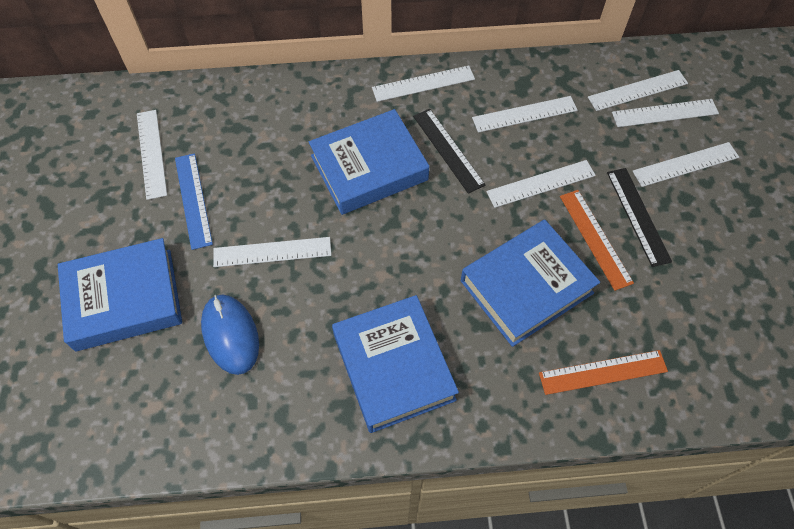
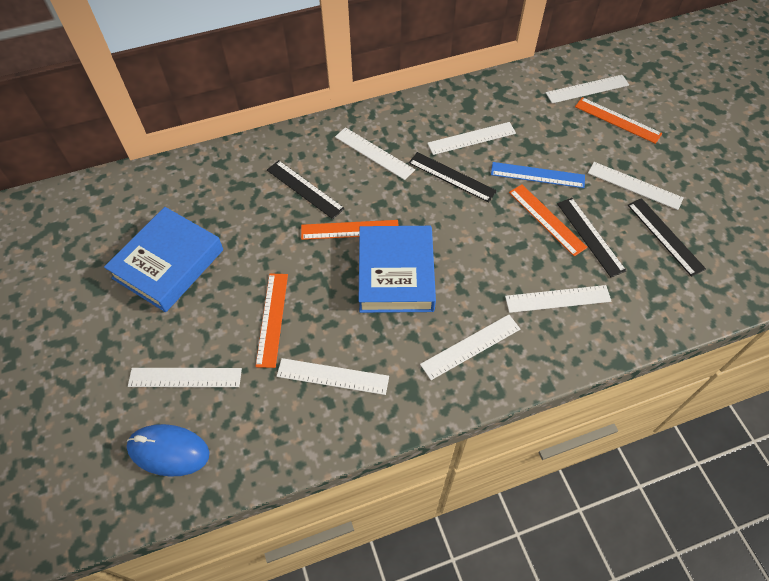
black ruler: [413,109,485,194] [607,168,672,267] = 2 -> [267,160,345,219] [409,152,497,202] [557,198,627,277] [628,198,706,277] = 4
blue book: [58,238,182,351] [309,109,429,215] [332,295,459,433] [461,220,600,347] = 4 -> [104,207,223,312] [359,226,436,313] = 2
orange ruler: [539,350,668,395] [560,190,634,291] = 2 -> [255,273,288,368] [301,220,399,240] [509,184,588,256] [575,97,662,144] = 4

